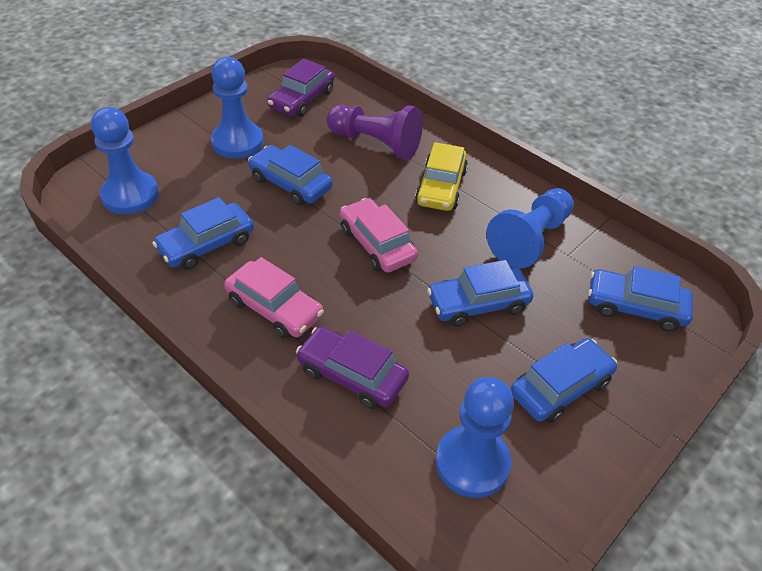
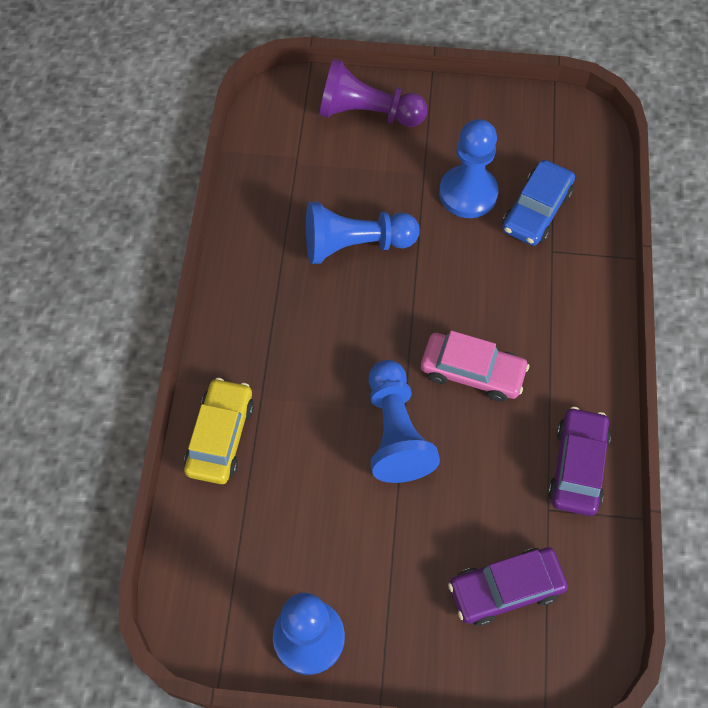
blue car: [152,197,254,270] [248,145,333,206] [427,260,533,327] [511,338,617,423] [588,266,693,331] = 5 -> [502,160,575,246] = 1
pink car: [224,257,324,339] [340,198,418,273] = 2 -> [421,331,529,402] = 1

